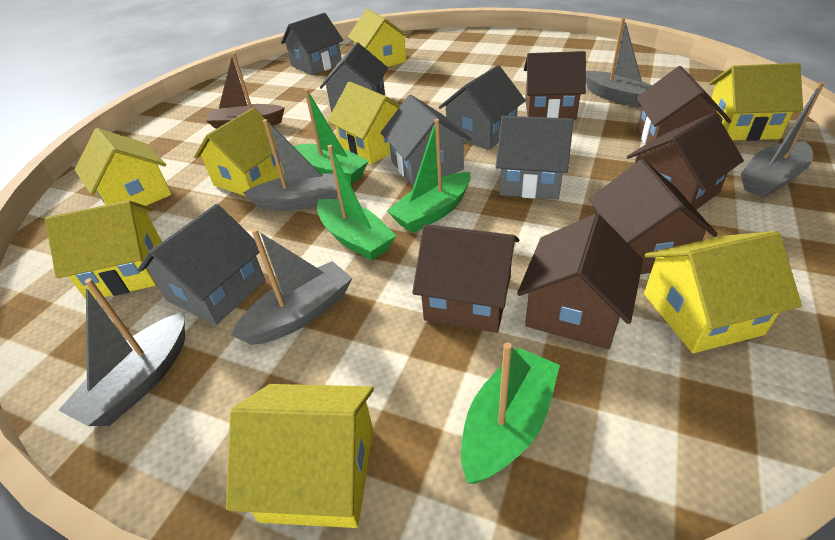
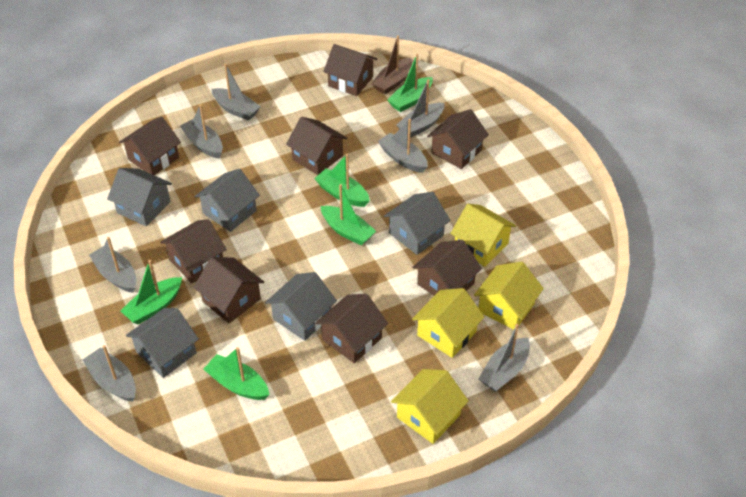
brown house: [412,224,519,333] [517,213,643,349] [524,51,586,120] [589,159,718,274] [627,113,744,210] [636,66,732,144] = 6 -> [119,116,181,175] [160,219,227,283] [193,257,264,323] [286,117,348,175] [315,294,388,363] [323,44,377,96] [412,240,482,296] [427,109,489,169] = 8
green boat: [294,89,369,185] [317,145,396,260] [387,119,471,233] [461,342,560,484] = 4 -> [120,260,182,325] [203,347,269,400] [314,154,370,207] [321,184,376,246] [387,54,433,112] = 5
grey boat: [59,278,185,426] [231,229,352,345] [243,119,338,211] [586,18,652,107] [741,82,824,198] = 5 -> [83,345,136,402] [89,237,136,293] [180,104,223,159] [212,64,261,121] [378,119,428,173] [396,79,445,138] [479,324,530,392] = 7
grey house: [138,204,265,325] [281,13,343,75] [320,42,388,113] [380,95,472,186] [439,65,526,150] [495,116,573,200] = 6 -> [107,168,172,226] [126,308,199,378] [195,169,260,232] [265,272,337,341] [384,192,451,255] = 5
yellow house: [45,200,162,299] [75,128,172,206] [194,108,284,197] [226,384,374,528] [327,82,401,165] [348,9,410,67] [644,231,802,353] [709,63,803,141] = 8 -> [391,369,469,444] [412,288,484,358] [450,204,516,267] [474,262,544,330] = 4

